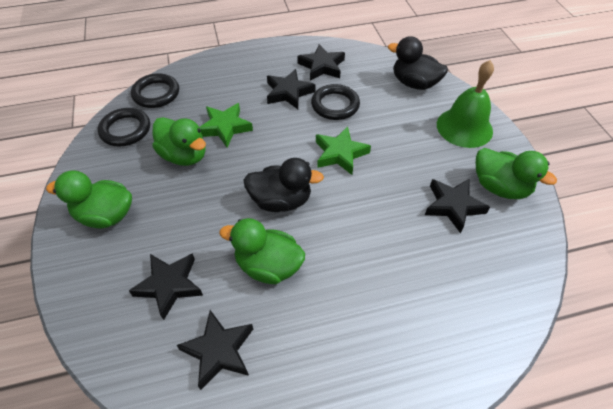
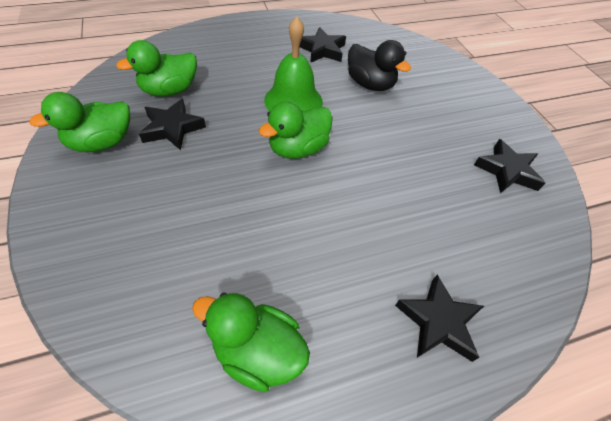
black duck: [244,158,324,212] [388,36,448,90] = 2 -> [348,40,411,91] = 1
black ring: [98,108,150,147] [131,73,179,108] [311,84,360,120] = 3 -> none = 0
black star: [129,253,203,320] [176,310,253,390] [267,69,315,109] [297,44,345,81] [425,179,490,233] = 5 -> [139,99,206,150] [299,27,346,63] [395,275,484,362] [474,139,545,193] = 4
green star: [199,103,253,147] [316,126,371,175] = 2 -> none = 0

